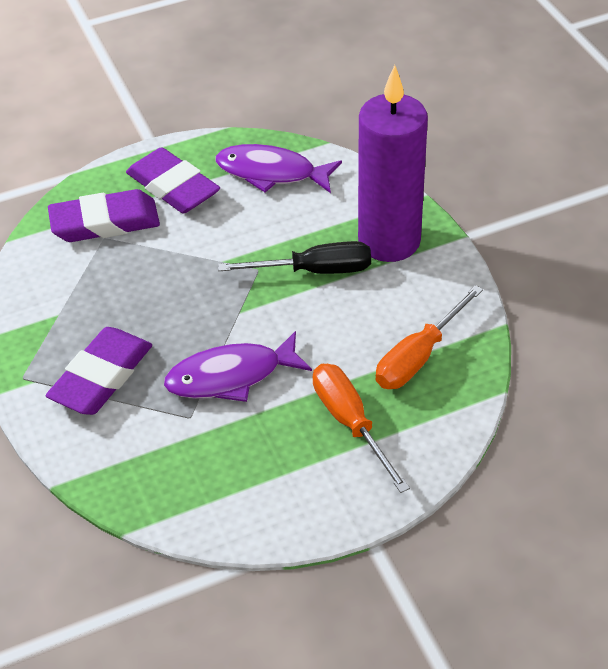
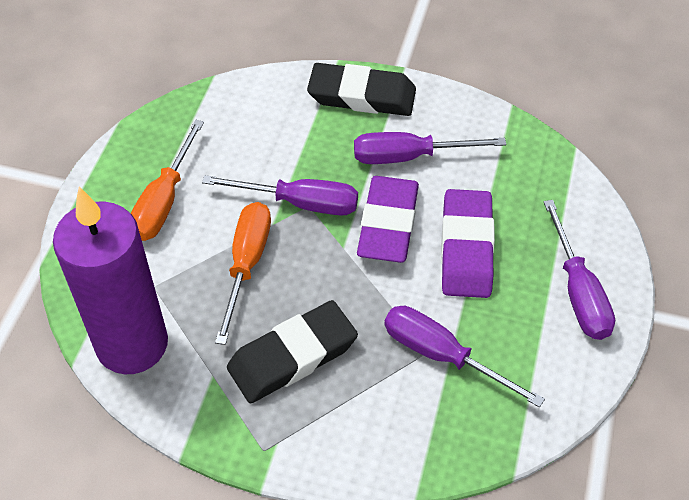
black eraser: none = 0 -> [227,300,358,403] [307,63,416,116] = 2
black screwdriver: [218,241,371,274] = 1 -> none = 0
purple eraser: [46,327,152,415] [48,189,160,242] [126,147,220,213] = 3 -> [357,176,419,263] [441,189,495,298] = 2
purple fish: [164,331,312,402] [216,144,342,193] = 2 -> none = 0
purple screwdriver: none = 0 -> [202,175,358,216] [354,132,506,164] [384,306,545,408] [544,200,615,340] = 4

